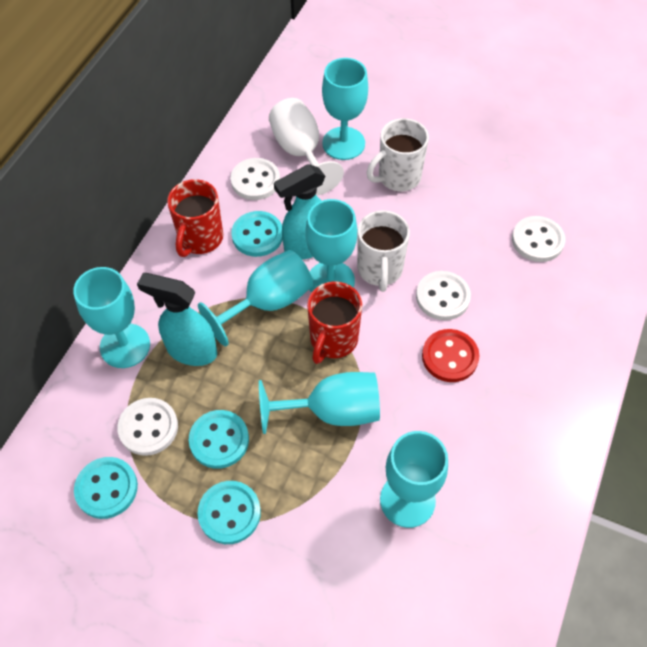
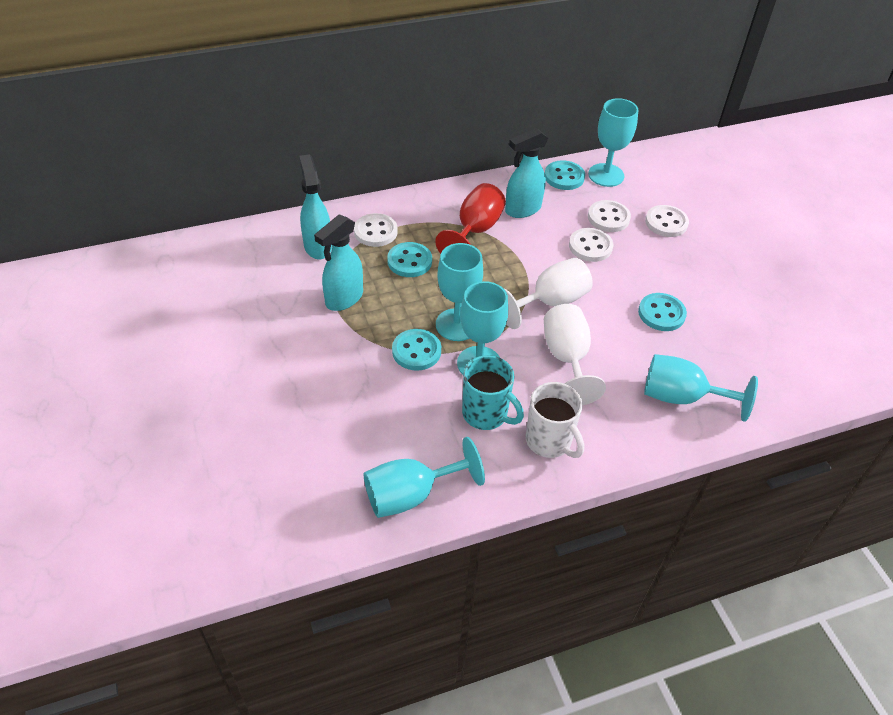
red button: [422,329,479,382] = 1 -> none = 0
red goblet: none = 0 -> [435,183,506,254] = 1
red mug: [167,179,223,257] [307,281,362,364] = 2 -> none = 0
turquoise goblet: [73,267,150,368] [198,250,313,346] [259,372,380,434] [305,199,357,293] [322,58,368,160] [380,431,448,528] = 6 -> [364,437,485,518] [436,243,483,341] [457,281,508,375] [588,98,638,187] [644,354,758,422] = 5
turquoise mug: none = 0 -> [462,355,524,430] = 1
turquoise spray bottle: [137,273,217,366] [274,164,325,260] = 2 -> [299,154,332,259] [314,214,363,311] [505,128,548,218] = 3
white goblet: [269,98,344,196] = 1 -> [503,258,593,329] [544,304,606,405] = 2
white mug: [357,210,410,292] [367,118,429,192] = 2 -> [525,382,584,458] = 1

